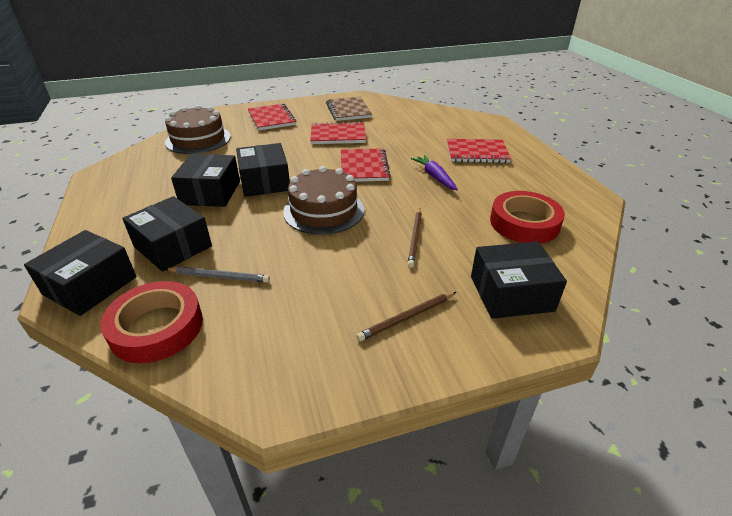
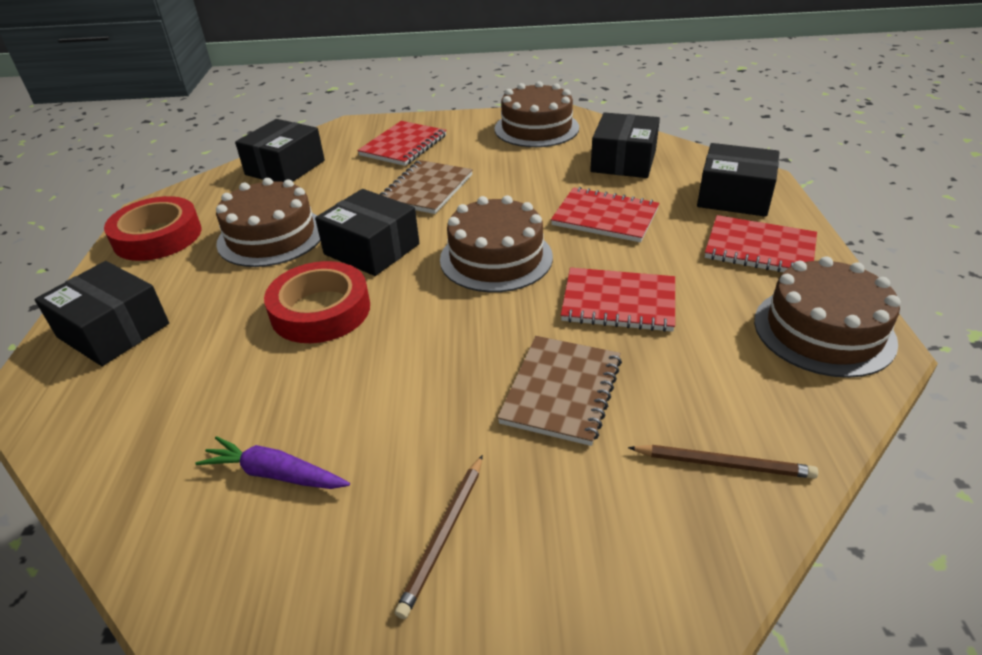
brown cake: [165,105,231,154] [283,166,364,235] = 2 -> [216,178,320,267] [440,196,553,292] [494,81,579,147] [754,256,901,378] = 4
brown notebook: [326,97,372,121] = 1 -> [380,160,473,214] [497,336,622,446] = 2
grey pencil: [165,267,270,283] = 1 -> none = 0

